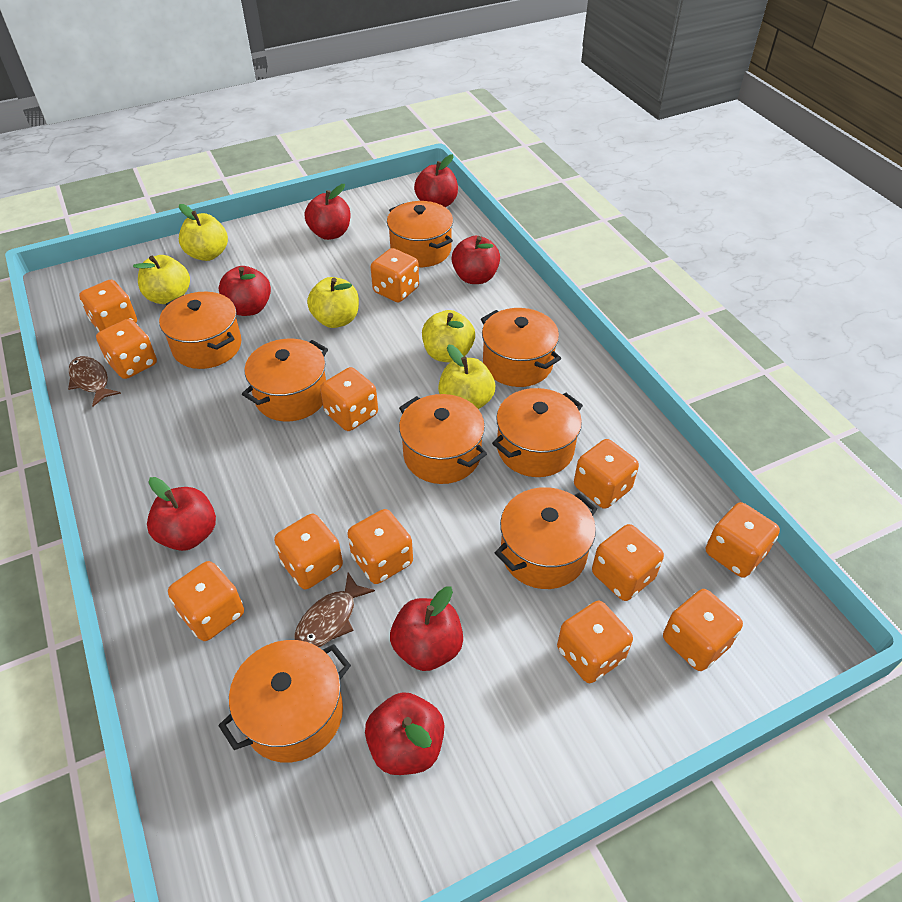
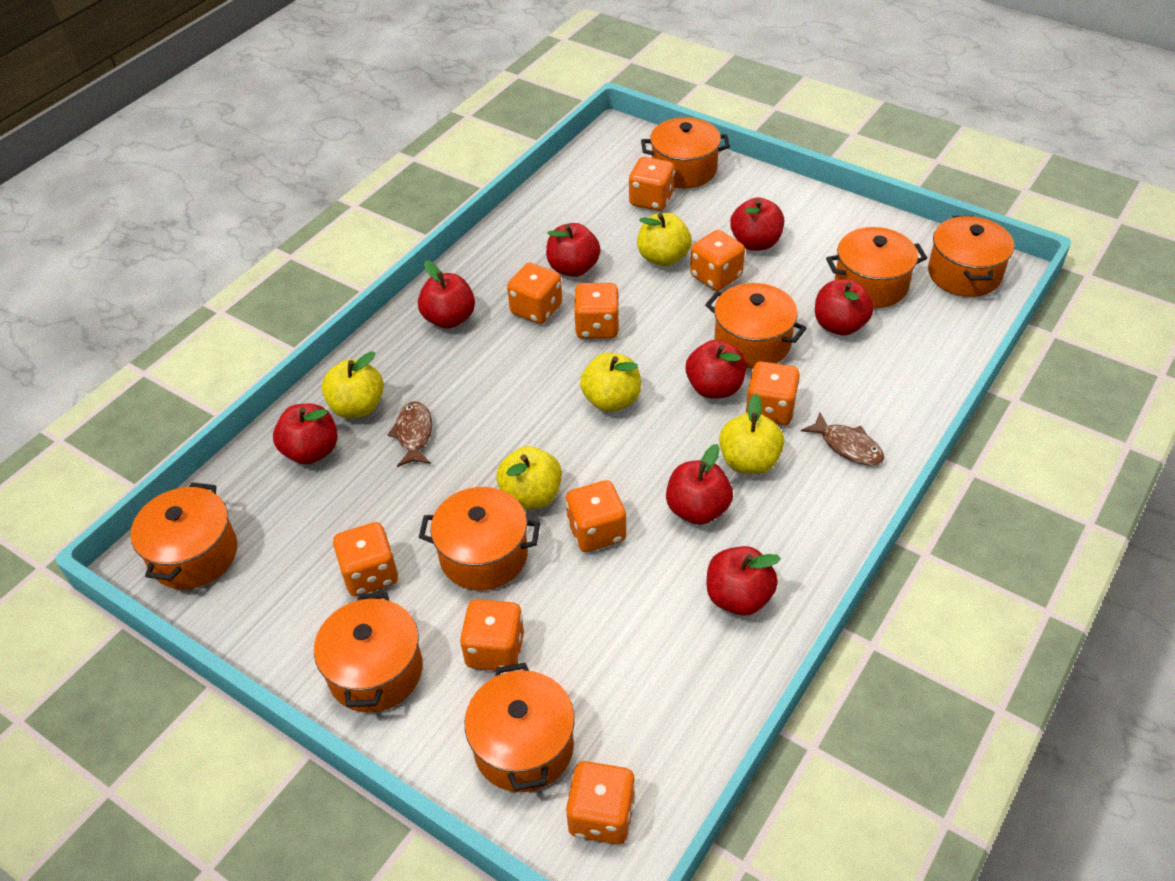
orange dice: [79,280,137,332] [96,319,157,379] [168,561,244,641] [274,514,343,589] [320,367,378,431] [348,509,413,584] [371,248,419,302] [557,601,633,683] [574,439,639,509] [592,524,664,601] [663,589,743,671] [706,502,780,577] = 12 -> [333,522,398,596] [460,599,524,672] [507,263,562,324] [566,480,627,552] [566,761,636,845] [574,283,620,339] [629,157,675,211] [690,230,745,291] [745,361,800,425] = 9
red apple: [147,477,216,551] [219,266,271,316] [305,184,351,240] [365,692,445,775] [390,586,463,671] [414,154,458,207] [451,236,500,284] = 7 -> [273,403,338,464] [418,260,475,329] [546,223,601,277] [666,444,733,525] [686,340,746,399] [707,546,781,615] [730,197,784,251] [815,279,874,336] = 8

